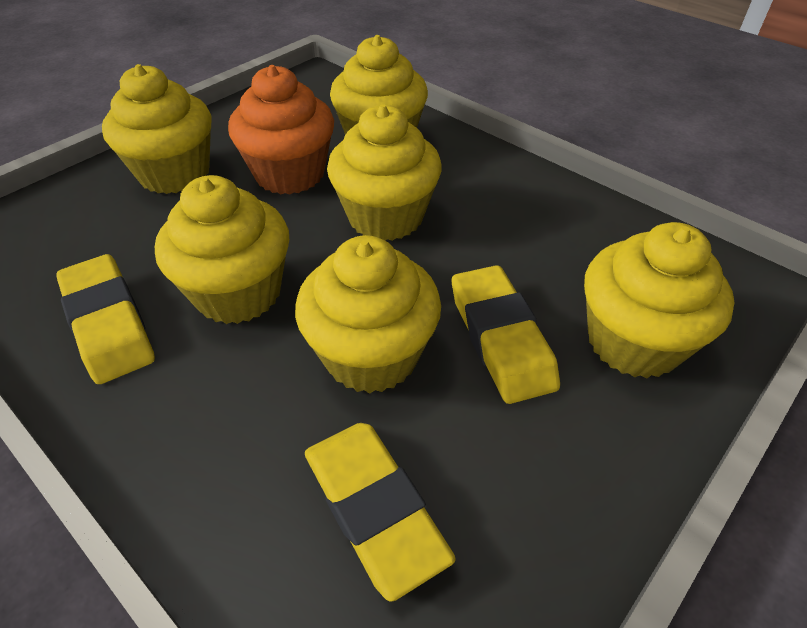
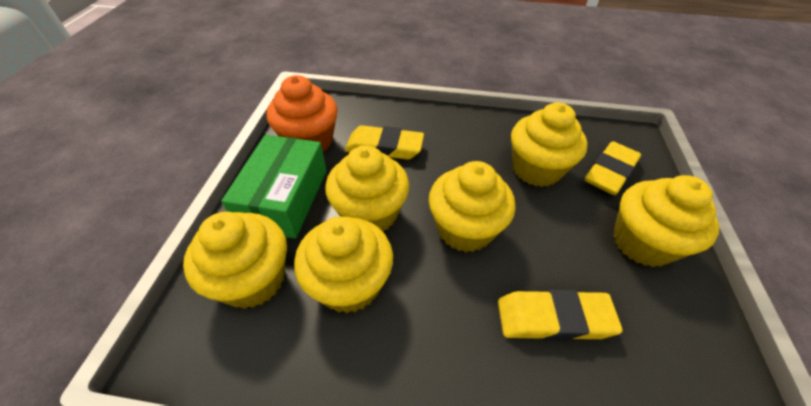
green box: none = 0 -> [221,135,327,239] = 1

